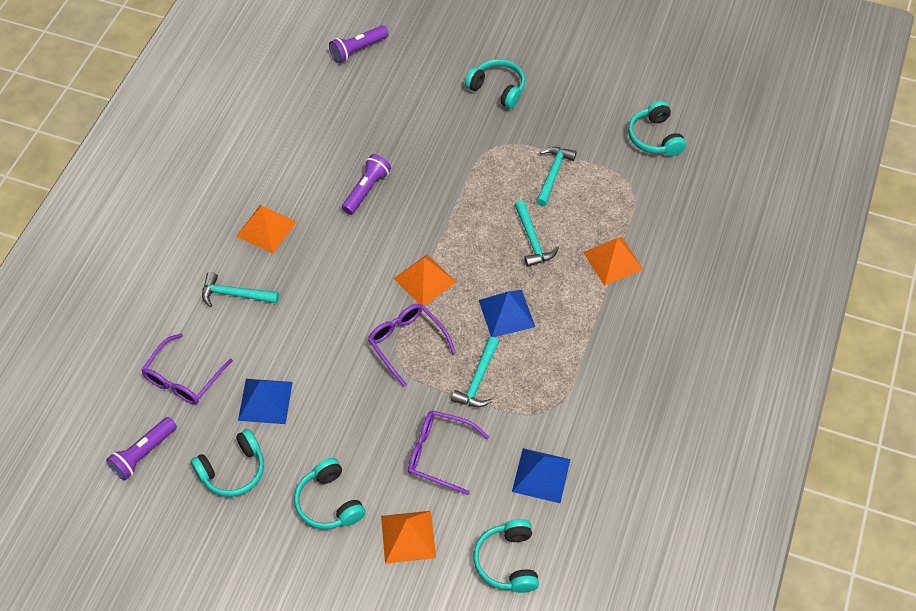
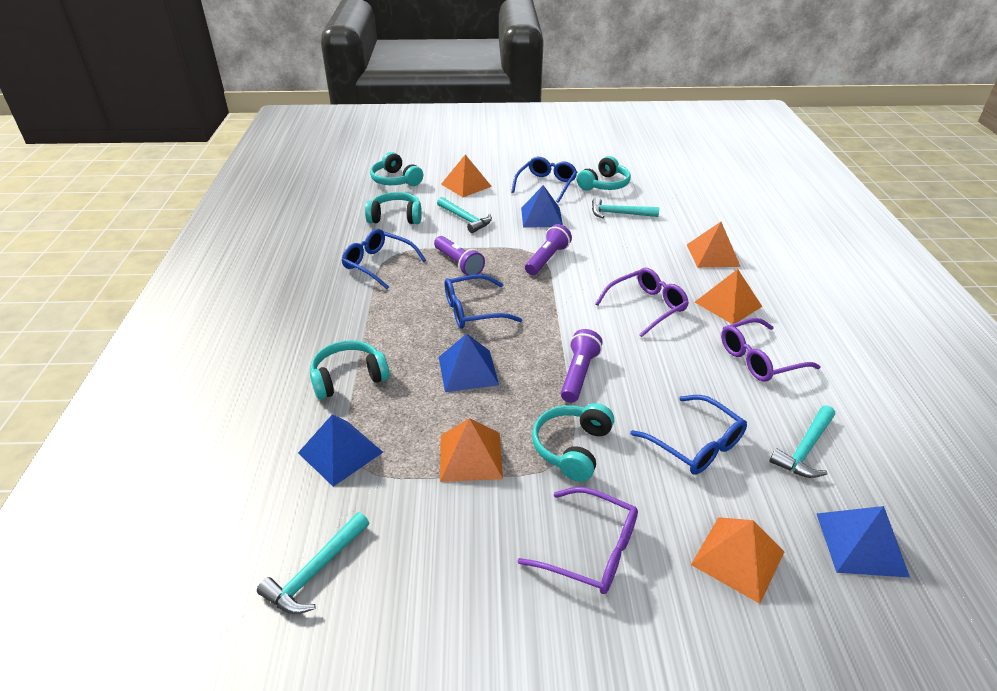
blue glasses: none = 0 -> [342,229,426,289] [445,274,523,328] [511,157,577,203] [630,395,747,475] = 4
blue pyramid: [238,379,293,424] [479,290,535,337] [512,448,571,503] = 3 -> [298,414,383,487] [439,334,499,392] [521,185,563,228] [817,506,910,578] = 4
orange pyramid: [237,205,296,253] [381,511,436,564] [393,254,456,306] [583,237,644,286] = 4 -> [440,418,503,482] [441,154,492,197] [687,222,741,268] [691,517,784,604] [695,269,762,324] = 5

